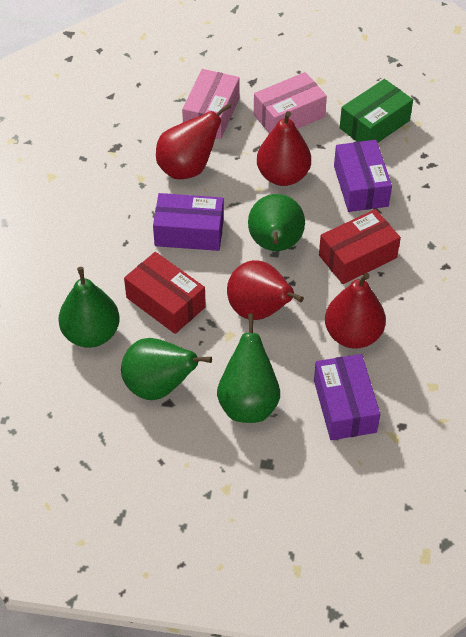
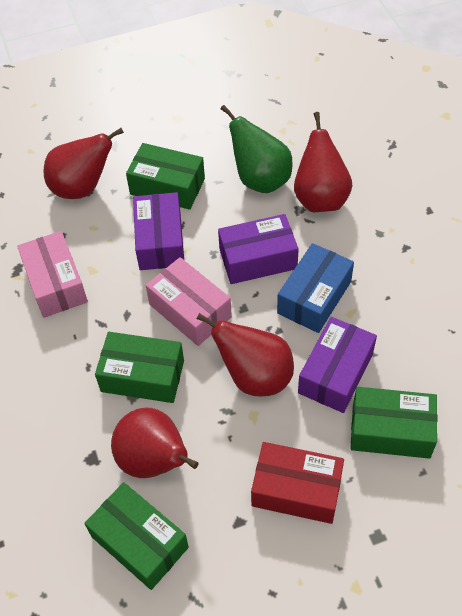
blue box: none = 0 -> [277,243,354,333] = 1
green box: [340,79,413,143] = 1 -> [84,482,189,590] [95,332,184,403] [126,143,205,210] [350,387,437,459] = 4
green pear: [59,267,120,348] [121,338,212,400] [217,314,280,423] [248,194,305,251] = 4 -> [221,105,293,193] = 1
red box: [124,252,206,334] [319,209,401,284] = 2 -> [251,442,344,524] = 1

